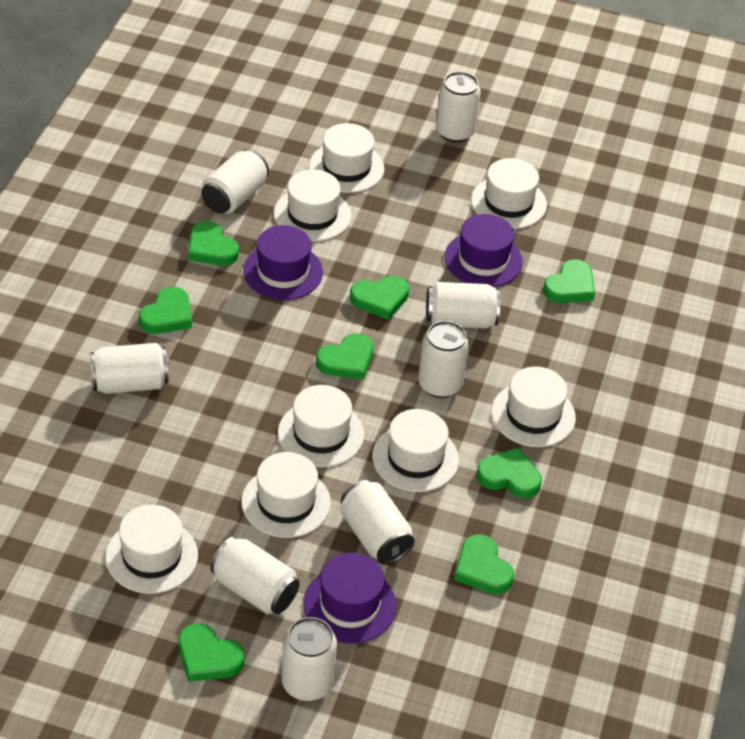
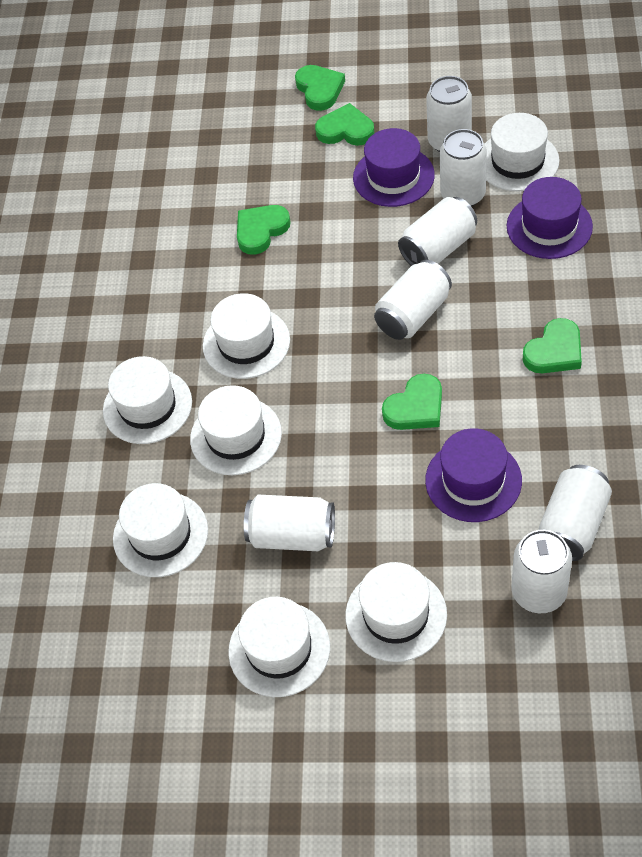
green heart: [139,287,192,334] [178,623,244,682] [188,221,239,266] [316,333,373,380] [350,276,409,320] [454,534,514,594] [476,447,542,498] [543,259,595,303] = 8 -> [237,205,291,255] [295,65,345,111] [315,103,374,146] [382,374,442,430] [523,318,582,373] = 5
white can: [90,343,169,394] [201,149,269,214] [210,536,300,614] [281,617,337,701] [340,480,415,565] [418,321,469,398] [426,282,500,329] [436,71,481,143] = 8 -> [244,495,335,551] [374,260,452,340] [398,197,477,266] [426,76,472,152] [440,129,487,207] [512,530,572,613] [539,465,612,561] = 7
white hat: [105,505,198,594] [241,452,331,538] [274,169,351,241] [278,385,364,467] [309,123,384,193] [372,409,459,492] [471,158,547,229] [491,366,576,447] = 8 -> [103,356,192,444] [113,483,208,577] [190,385,282,475] [203,293,290,379] [228,597,330,697] [345,562,447,662] [485,113,560,191] = 7

